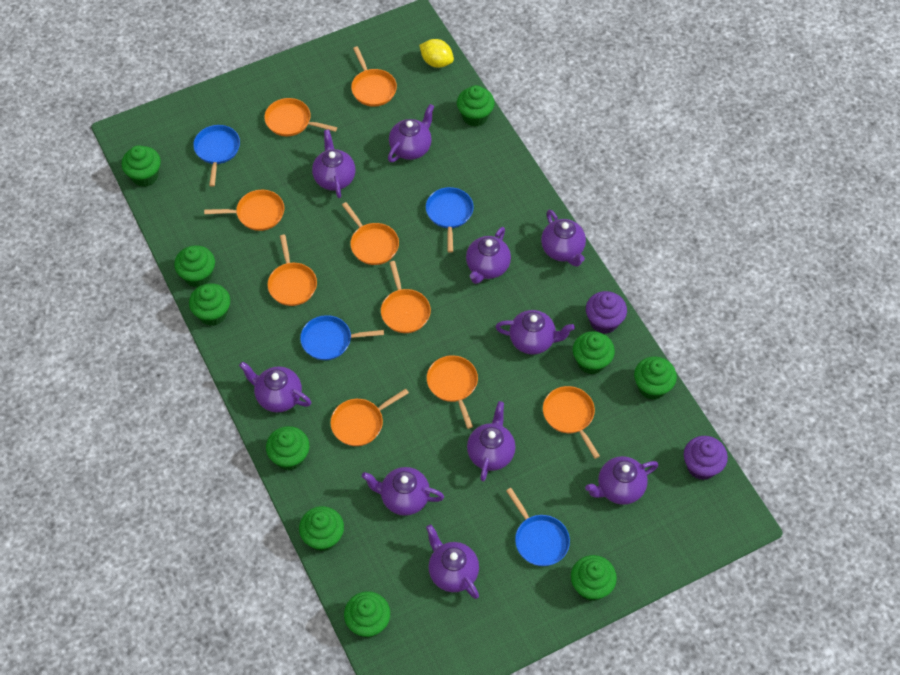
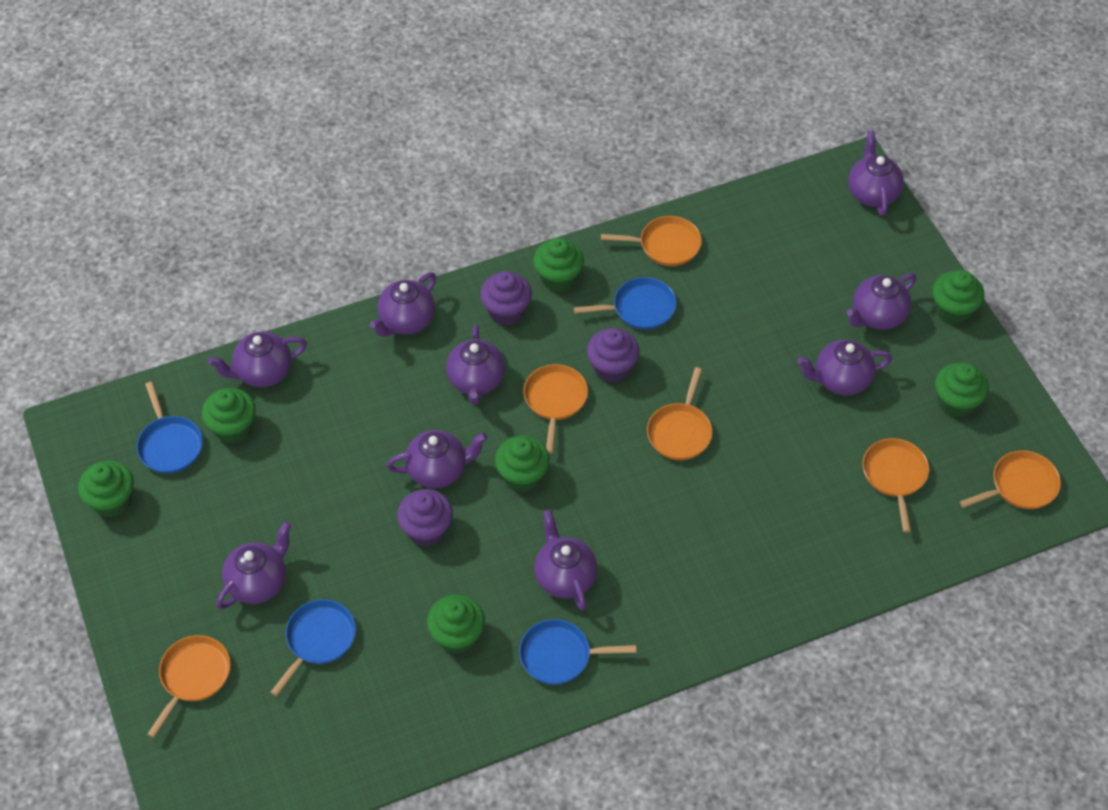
green cupcake: [121,145,161,187] [174,245,215,287] [189,283,230,326] [266,426,310,470] [299,506,344,552] [344,591,390,638] [457,85,495,127] [571,555,617,601] [573,331,615,375] [634,356,677,400] = 10 -> [78,461,134,517] [202,388,256,444] [427,594,485,654] [495,435,550,492] [533,237,584,292] [932,270,984,324] [935,362,989,418] = 7
orange pan: [204,190,284,231] [264,98,337,136] [267,235,317,306] [330,389,409,446] [342,202,399,265] [351,46,397,107] [381,261,431,333] [427,355,478,429] [543,386,600,459] = 9 -> [147,635,231,738] [523,364,588,453] [601,216,702,266] [647,367,712,460] [863,438,929,533] [960,450,1061,509] = 6
purple cupcake: [586,291,627,334] [684,436,728,480] = 2 -> [397,489,453,547] [480,271,532,326] [587,328,640,383] = 3
purple teapot: [239,361,311,412] [312,130,356,198] [362,467,444,516] [388,104,434,162] [426,524,479,599] [466,227,511,284] [467,401,516,482] [495,310,575,354] [541,210,586,267] [585,456,658,505] = 10 -> [208,332,307,387] [216,521,291,609] [370,272,436,337] [386,430,488,488] [446,324,505,405] [534,510,597,611] [797,339,892,395] [847,273,916,330] [848,131,904,216] = 9
yellow lemon: [419,39,454,68] = 1 -> none = 0

